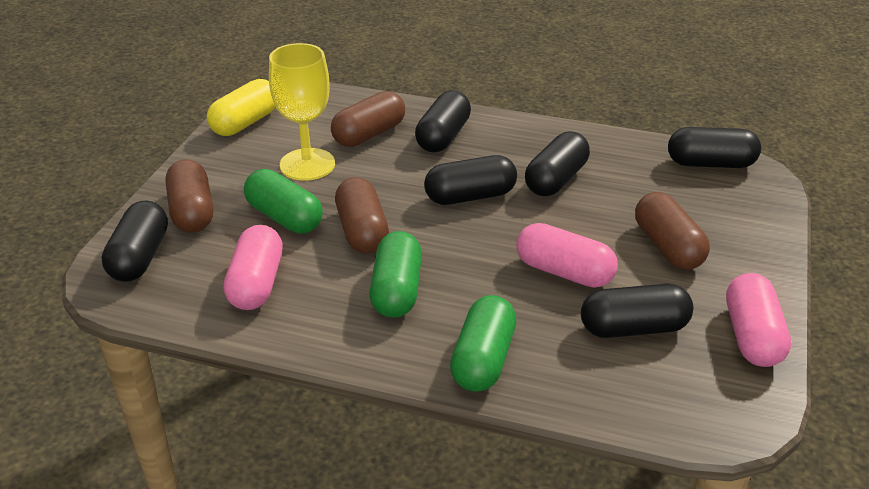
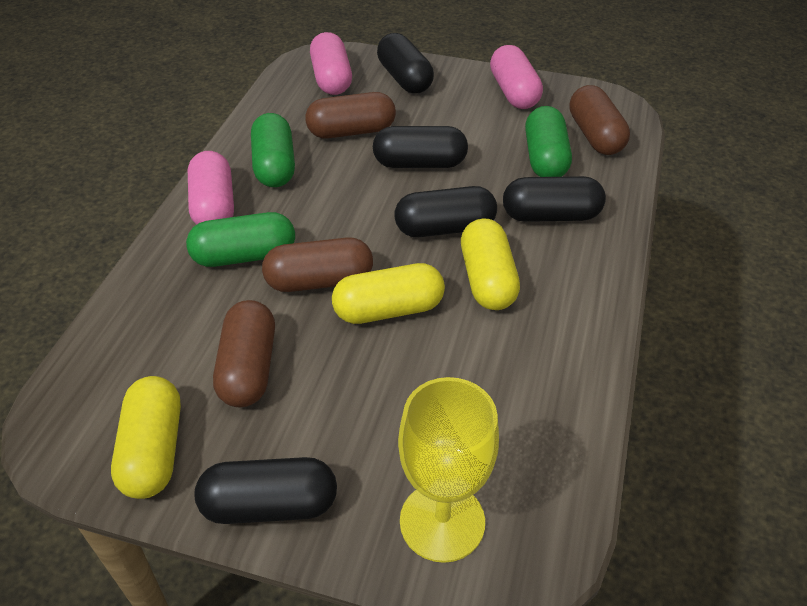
black capsule: [102,201,168,282] [415,91,471,152] [424,155,517,205] [525,131,590,196] [581,284,694,338] [668,127,761,168] = 6 -> [195,457,337,524] [373,126,468,168] [377,33,434,94] [395,186,497,237] [503,176,606,222] = 5
yellow capsule: [207,79,276,136] = 1 -> [111,376,181,499] [332,263,445,324] [461,219,520,310] = 3

